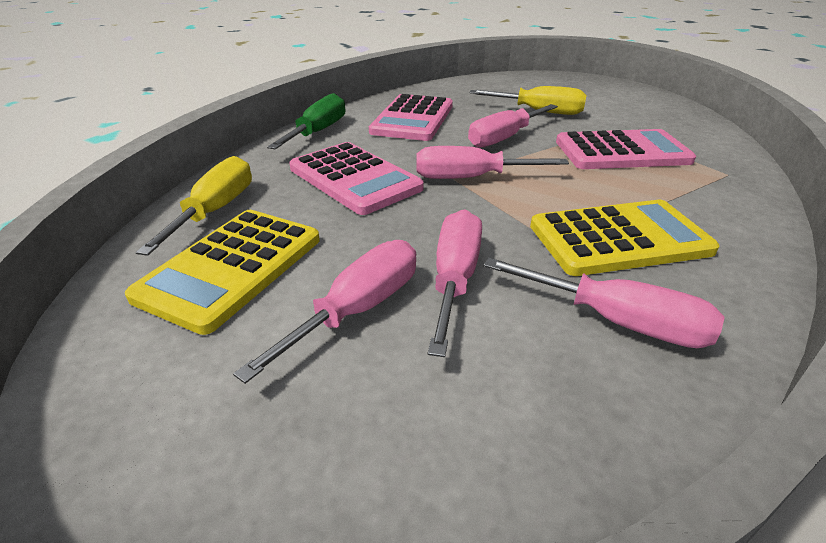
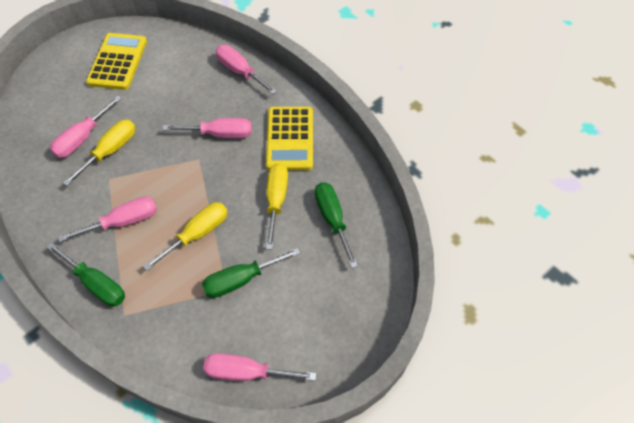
green screwdriver: [267,93,345,149] = 1 -> [46,243,125,307] [202,248,301,298] [315,182,358,268] = 3
pink calculator: [289,142,424,215] [369,94,453,141] [556,129,696,169] = 3 -> none = 0
yellow screwdriver: [136,156,252,256] [469,86,587,115] = 2 -> [63,120,135,186] [143,202,228,271] [266,163,288,250] = 3

